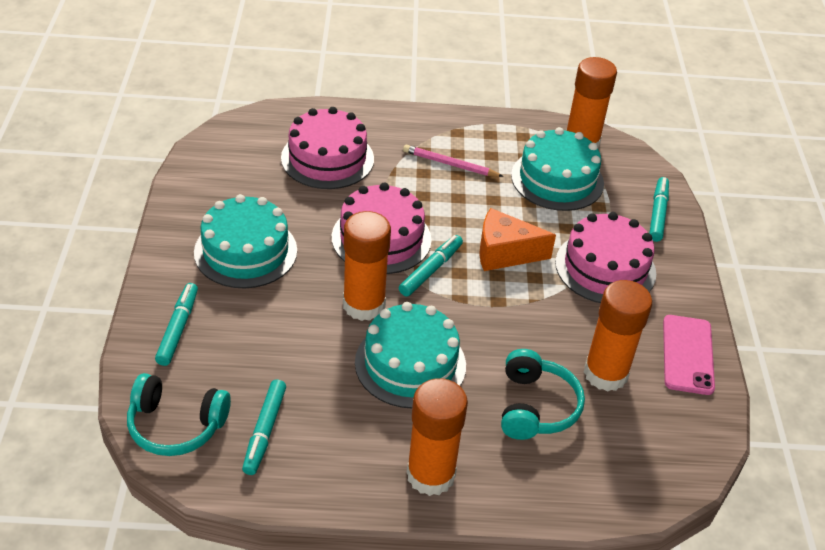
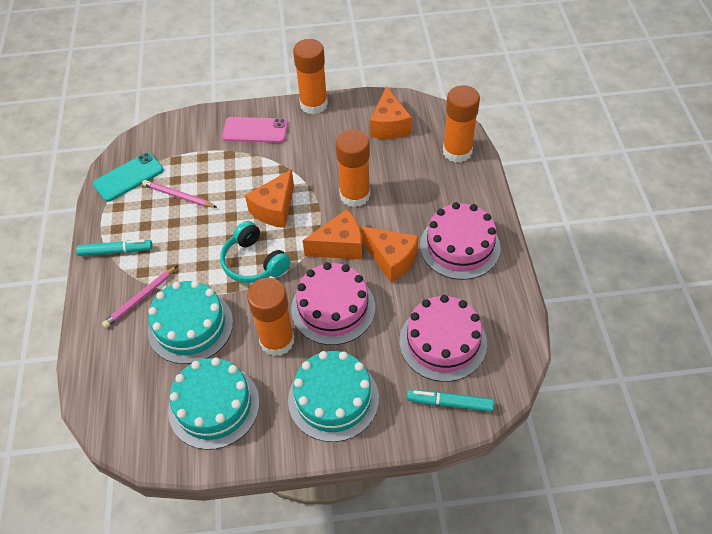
orange cheese: [479,208,556,271] = 1 -> [245,169,294,228] [303,209,362,259] [361,226,419,283] [370,86,412,139] = 4
pink pencil: [403,145,504,177] = 1 -> [102,265,178,328] [142,180,217,208] = 2
turquoise headphones: [127,373,231,456] [501,349,585,440] = 2 -> [220,221,290,283] = 1
turquoise marker: [155,283,198,366] [242,380,286,475] [399,235,463,296] [650,177,669,242] = 4 -> [76,239,153,256] [407,390,494,412] = 2
turquoise phone: none = 0 -> [93,152,164,202] = 1

